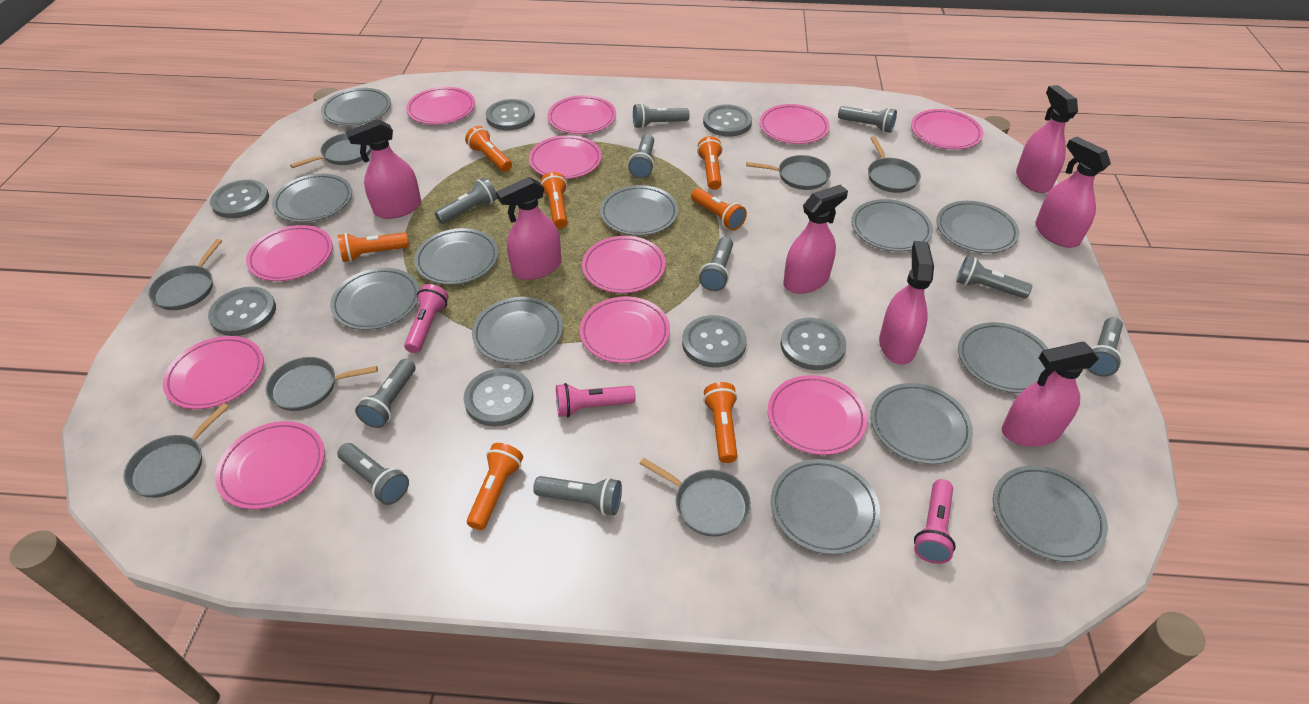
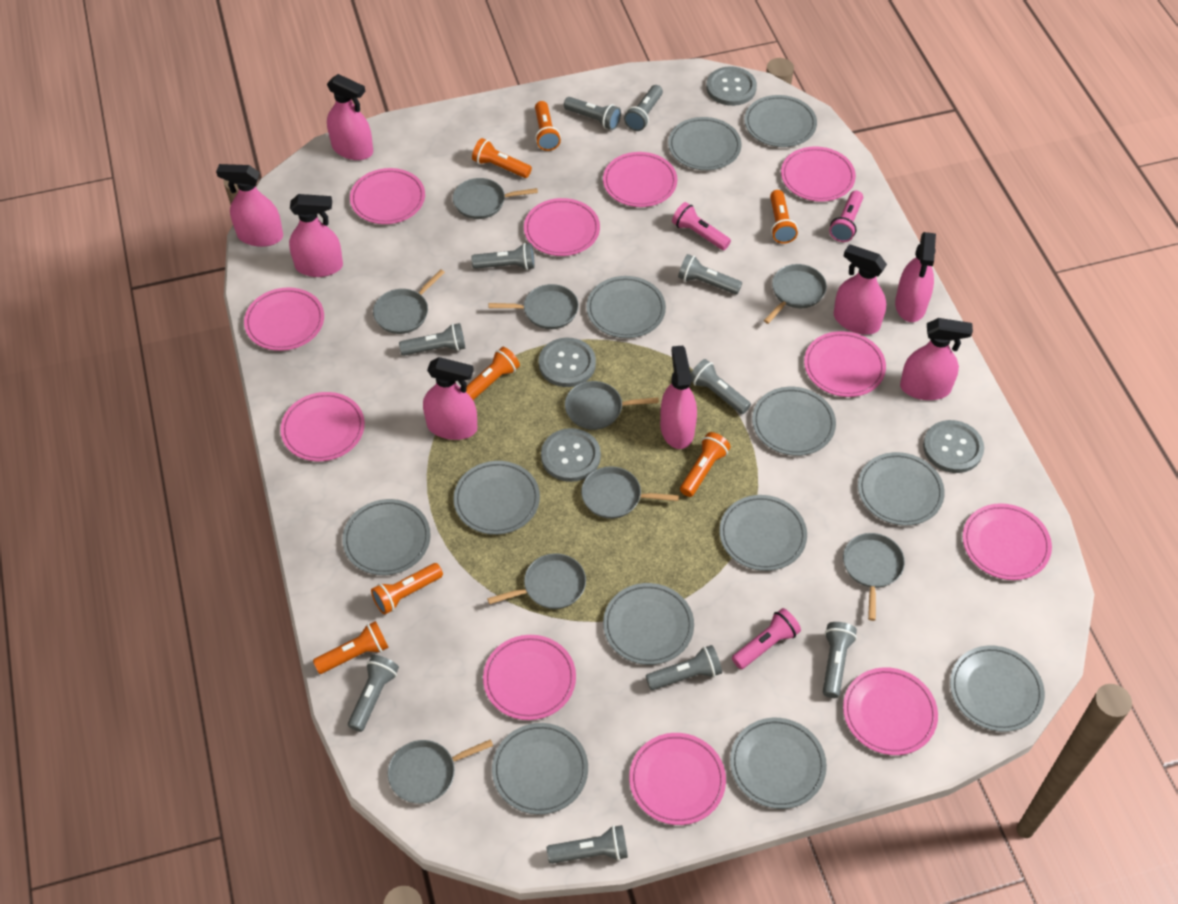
grey button: [208,287,276,336] [210,180,269,218] [464,368,533,426] [486,99,535,130] [682,315,747,368] [703,105,752,136] [780,318,846,370] = 7 -> [539,338,596,387] [541,428,601,482] [706,66,757,106] [923,420,984,473] = 4
grey pan: [123,403,229,498] [148,239,222,310] [266,357,378,411] [290,133,371,168] [640,458,751,537] [746,155,831,190] [868,136,921,193] = 7 -> [373,269,445,334] [388,739,493,804] [453,178,538,219] [487,553,586,609] [489,284,579,329] [565,381,659,430] [581,466,679,519] [764,264,827,324] [843,533,905,621] = 9
pink spray bottle: [346,119,421,219] [496,177,561,280] [783,185,848,294] [879,241,934,365] [1002,342,1099,447] [1016,85,1078,193] [1035,137,1111,248] = 7 -> [216,164,283,247] [289,194,343,277] [327,74,373,160] [423,357,477,440] [660,346,697,449] [834,244,887,335] [895,232,936,322] [900,318,973,400] = 8

